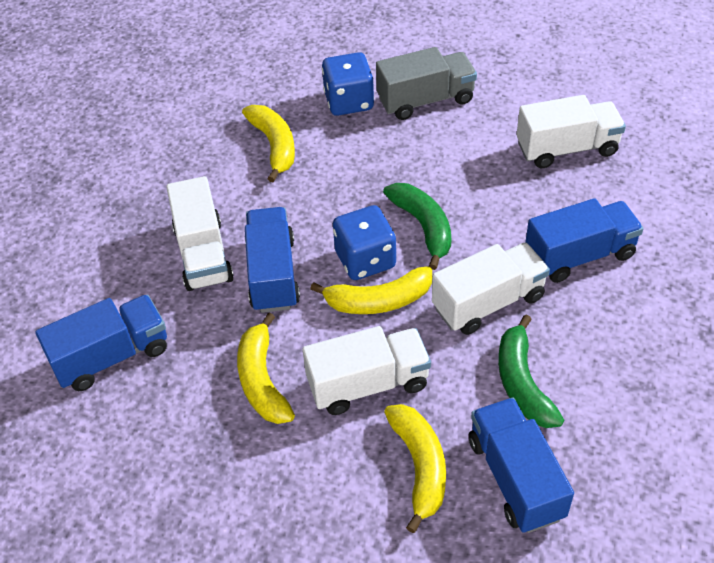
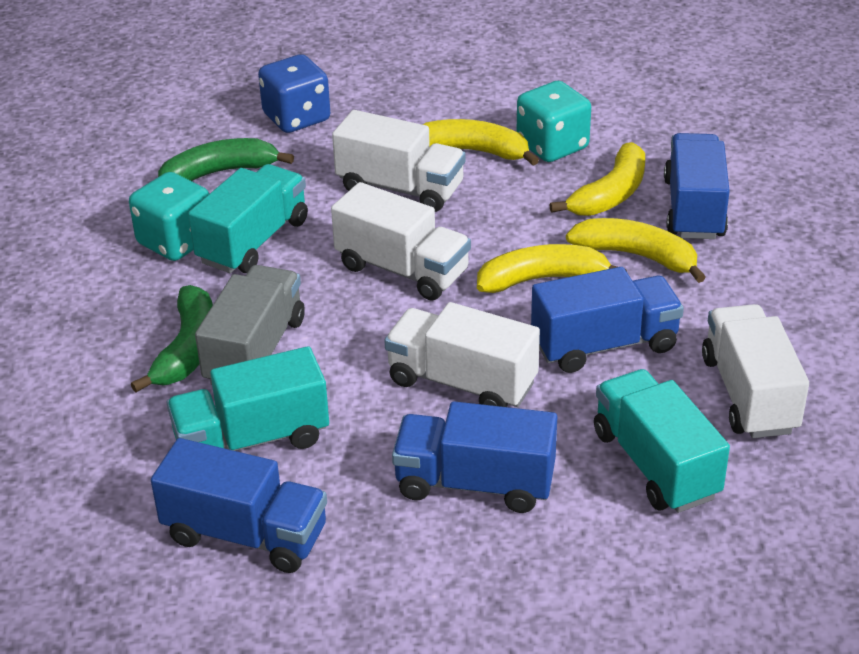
blue dice: [322,52,374,116] [333,205,396,280] = 2 -> [258,54,330,133] = 1
turquoise dice: none = 0 -> [129,172,209,261] [516,81,591,162] = 2
turquoise truck: none = 0 -> [167,346,329,451] [188,164,308,273] [594,369,730,513] = 3

